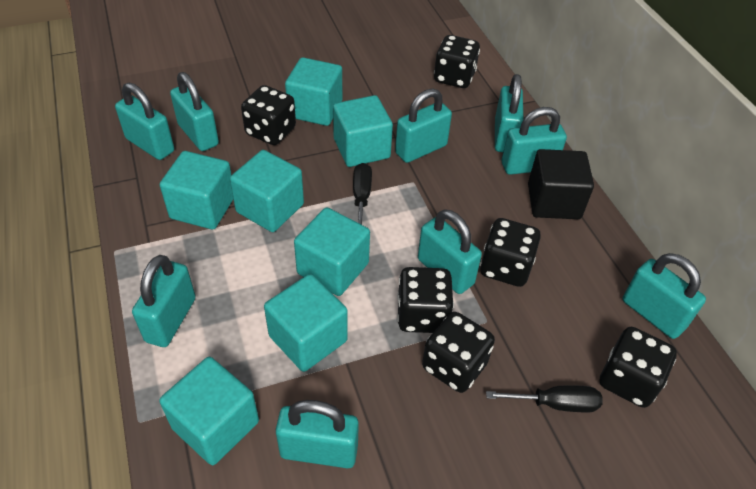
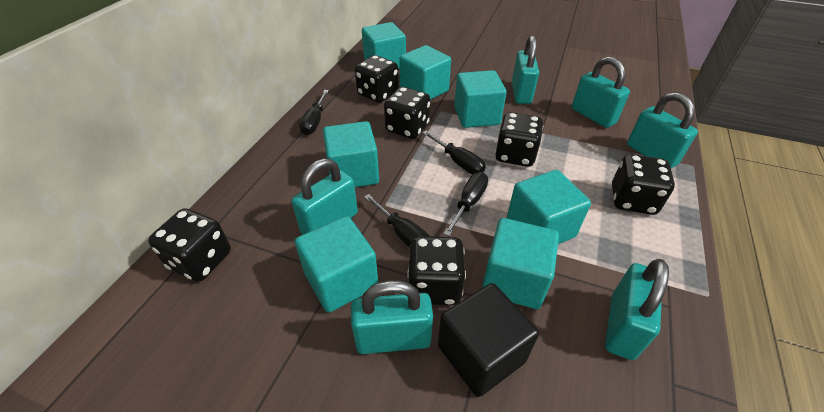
black screwdriver: [353,163,372,225] [486,385,602,412] = 2 -> [299,90,329,135] [364,194,430,248] [422,131,486,174] [443,172,488,236] = 4
turquoise padlock: [115,83,174,160] [132,255,196,347] [170,72,219,151] [276,400,359,468] [395,89,452,163] [418,209,482,294] [495,74,524,152] [502,107,567,175] [623,253,706,339] = 9 -> [291,158,358,234] [351,280,433,354] [512,35,539,104] [572,56,630,128] [605,259,669,360] [627,92,698,168] = 6

